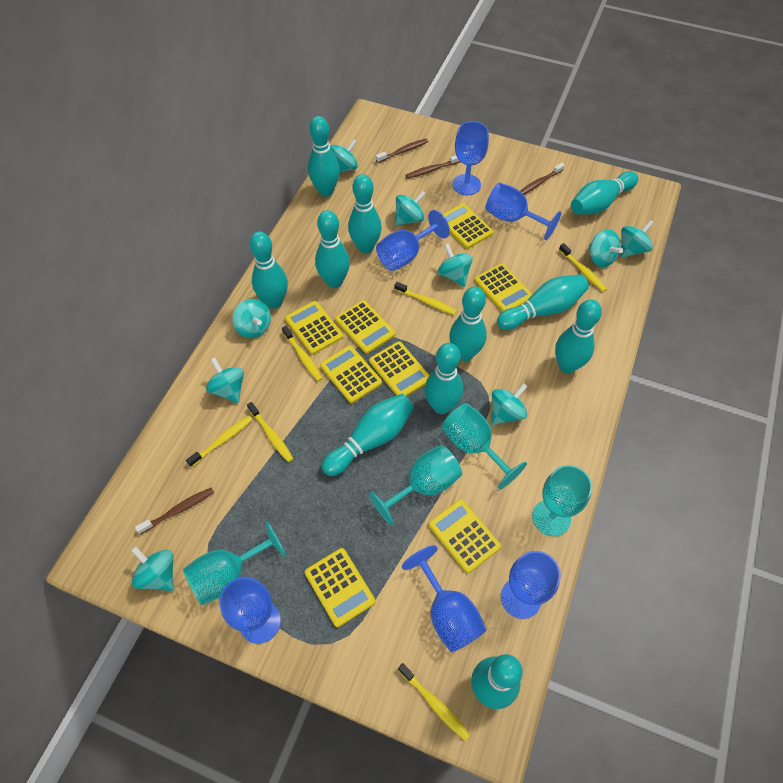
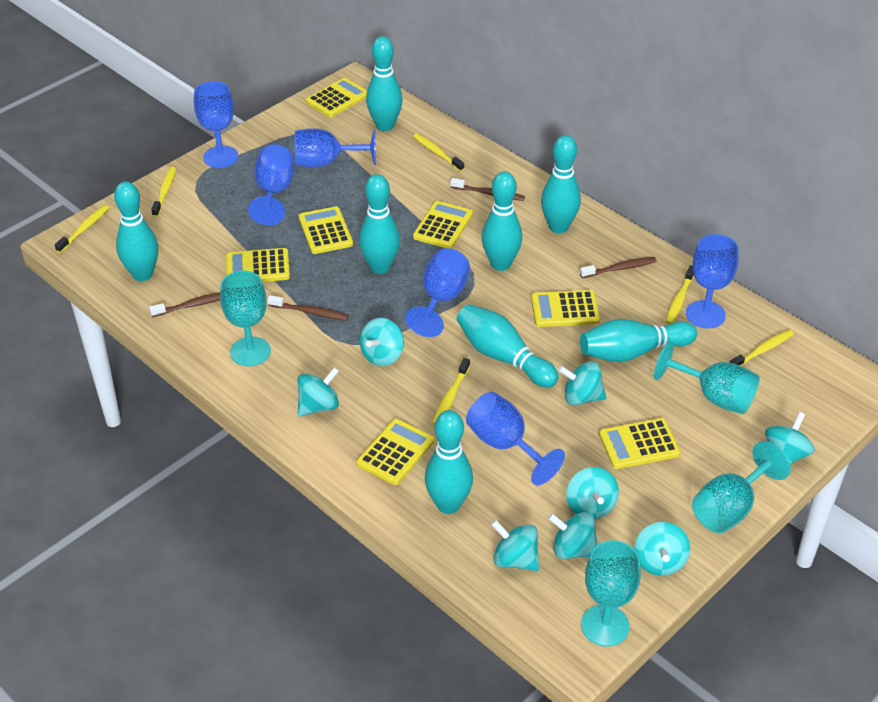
turquoise bowling pin: [249,231,288,309] [308,116,340,197] [315,210,350,288] [322,394,414,476] [348,174,382,253] [424,343,463,414] [449,287,487,361] [471,654,523,709] [497,274,589,330] [555,299,602,373] [571,171,638,215] = 11 -> [114,181,158,281] [359,174,400,274] [366,36,403,131] [425,410,473,514] [457,304,559,388] [482,171,522,271] [541,135,581,233] [580,319,697,362] = 8
turquoise spinning top: [131,546,174,591] [206,358,244,403] [232,299,271,338] [330,139,358,173] [395,191,426,226] [438,244,473,287] [492,383,528,425] [589,229,623,267] [621,220,654,258] = 9 -> [298,367,339,416] [360,318,404,366] [491,520,539,571] [548,512,598,559] [558,361,607,405] [566,467,619,519] [634,522,690,576] [765,412,815,464] = 8
yellow calculator: [285,301,343,355] [305,548,375,627] [320,345,382,403] [335,300,395,354] [369,341,430,396] [429,499,501,573] [442,204,493,249] [475,263,533,312] = 8 -> [226,248,290,282] [299,206,353,254] [306,78,367,117] [357,419,434,485] [413,201,473,249] [531,290,600,327] [599,418,680,469] = 7

